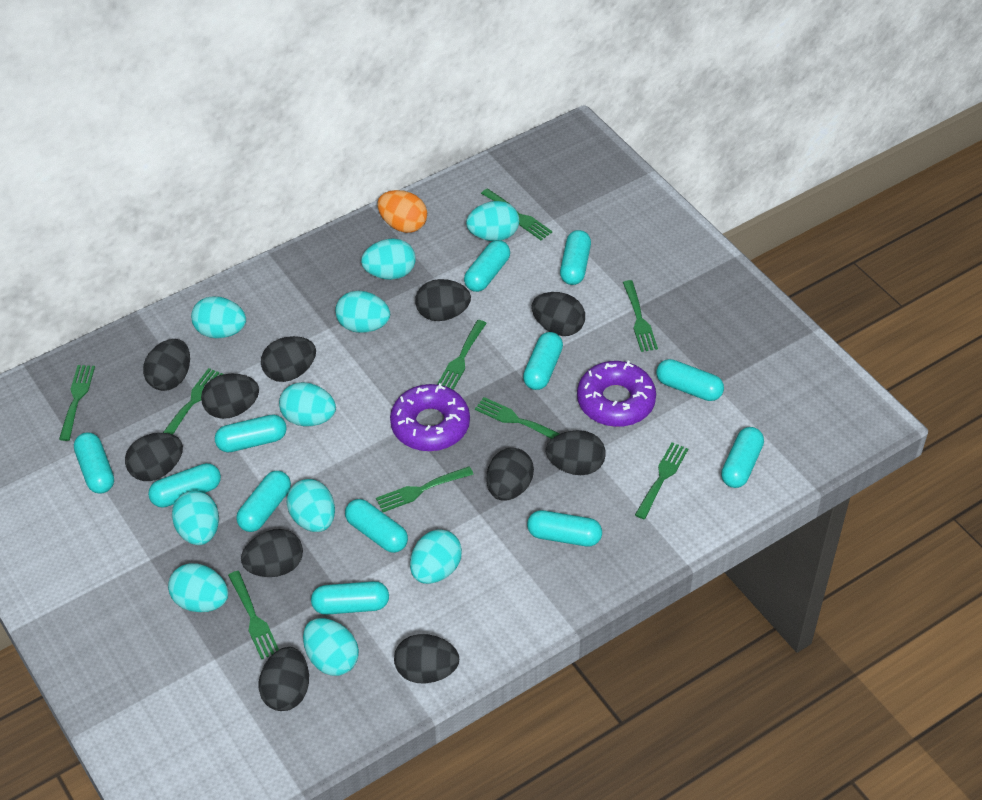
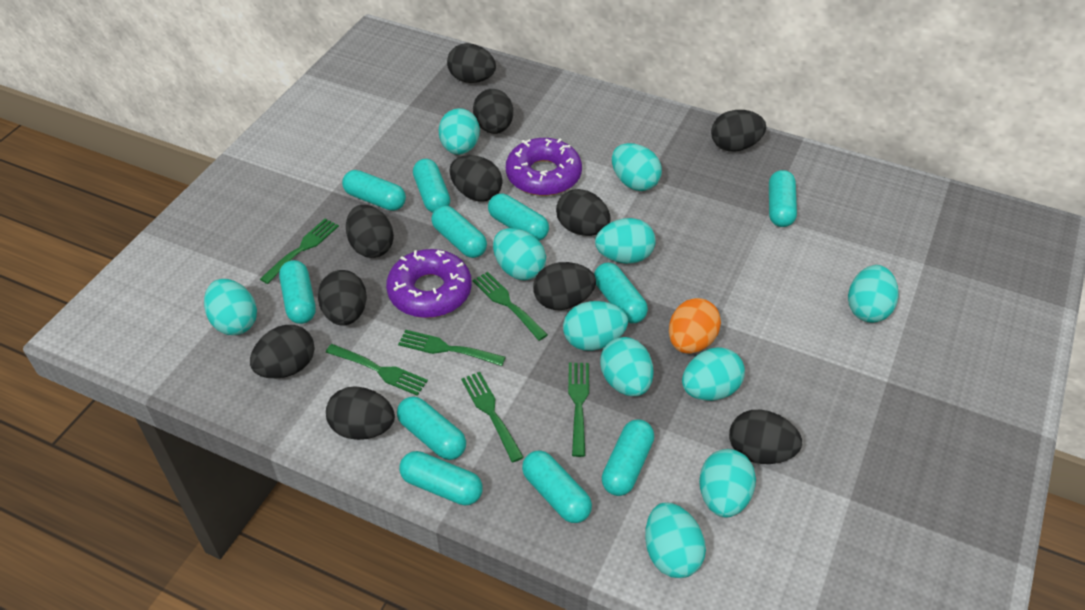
green fork: [59,365,95,441] [163,368,223,434] [228,571,279,660] [376,466,474,512] [437,320,487,390] [475,397,560,439] [481,188,552,240] [623,280,658,352] [635,442,688,519] = 9 -> [260,218,339,284] [326,344,428,396] [398,330,506,366] [461,372,524,462] [473,272,548,341] [568,363,589,457] = 6
turquoise capsule: [74,433,114,494] [148,463,221,508] [215,414,287,452] [236,471,291,532] [311,581,389,615] [345,499,408,553] [464,240,510,292] [523,332,563,390] [527,510,602,547] [560,230,591,285] [656,359,724,401] [721,427,764,488] = 12 -> [279,260,316,324] [342,170,406,211] [397,397,466,460] [399,451,483,505] [413,159,450,213] [431,206,487,258] [488,194,549,241] [522,451,592,523] [594,263,648,323] [602,419,654,496] [769,170,797,227] = 11
turquoise egg: [168,563,228,612] [172,491,219,545] [191,296,246,339] [279,382,336,427] [286,479,335,532] [303,618,359,676] [335,291,390,333] [361,238,416,280] [410,529,462,584] [466,201,519,241] = 10 -> [204,279,257,335] [439,108,480,155] [493,228,546,280] [563,301,628,351] [595,218,656,264] [600,337,653,396] [612,143,662,191] [645,502,706,578] [682,347,745,401] [699,449,756,517] [848,265,899,323] = 11

